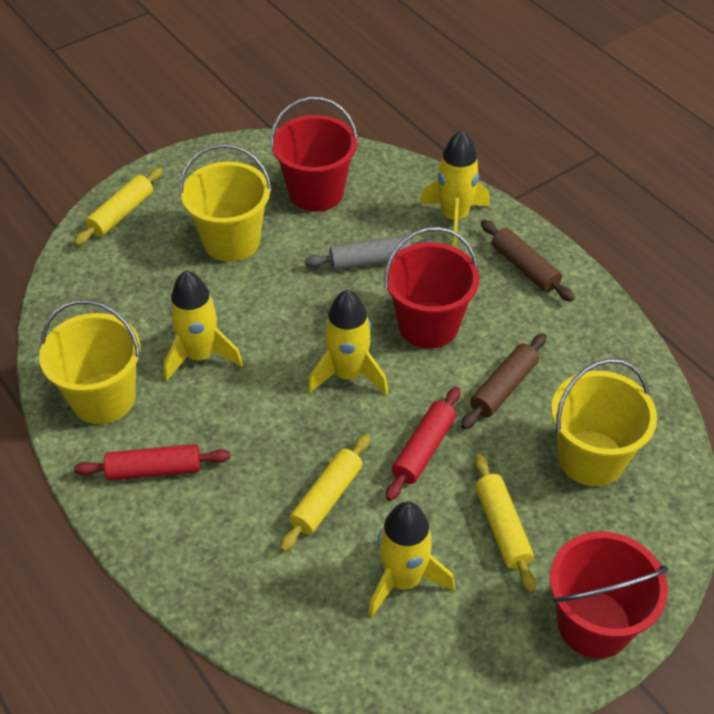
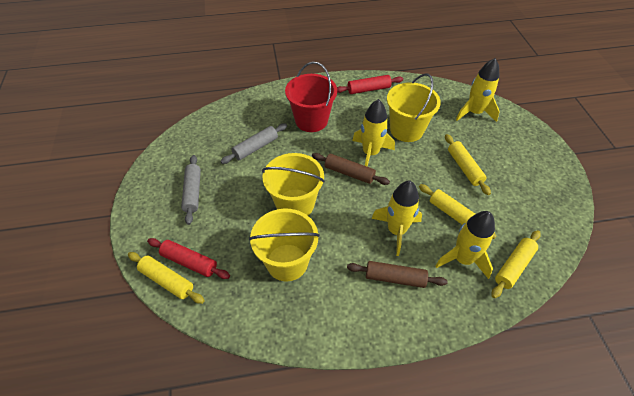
grey rolling pin: [304,235,436,270] = 1 -> [181,155,201,225] [221,123,287,164] = 2
red bucket: [270,97,358,212] [384,227,479,348] [549,531,669,659] = 3 -> [285,62,337,132] = 1
yellow rolling pin: [74,167,163,246] [280,434,370,552] [474,454,536,592] = 3 -> [128,252,205,304] [419,184,496,239] [445,134,491,195] [492,230,541,298] = 4

